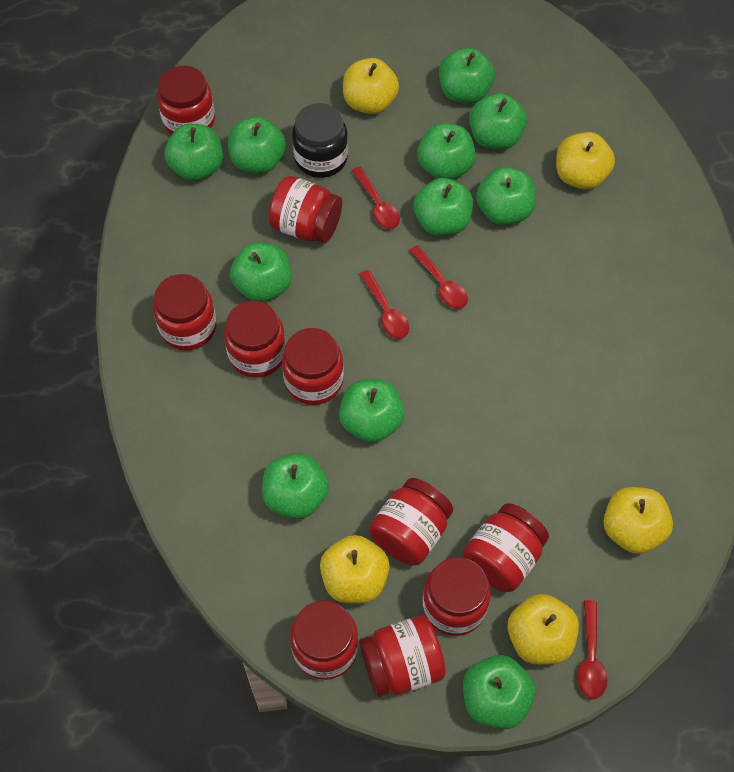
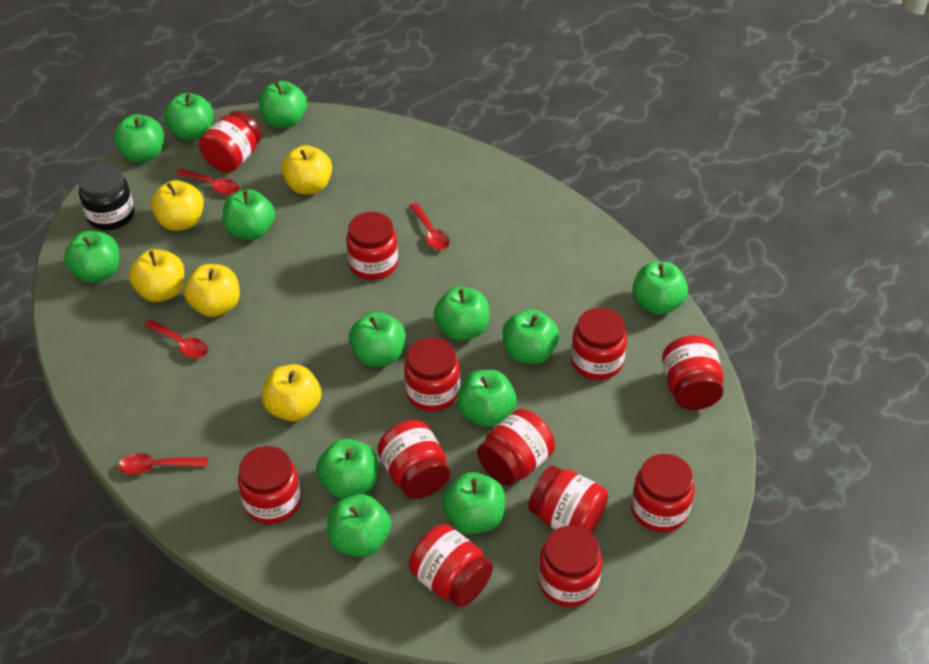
green apple: [165,124,223,181] [228,117,286,174] [230,243,292,302] [262,453,329,519] [339,379,404,443] [414,178,473,236] [417,123,476,180] [439,47,495,104] [463,655,535,729] [469,93,527,150] [476,167,535,225] = 11 -> [64,231,119,283] [114,114,164,163] [164,93,213,141] [223,189,275,240] [259,81,307,128] [316,439,378,499] [327,494,391,557] [349,312,406,367] [434,286,489,341] [442,472,505,534] [457,370,517,427] [503,309,559,364] [632,262,688,315] = 13
red jar: [153,274,216,351] [157,66,215,135] [224,301,286,378] [268,176,342,243] [282,328,344,405] [290,601,358,680] [360,616,446,697] [369,478,453,566] [423,557,491,636] [463,503,549,592] = 10 -> [199,111,261,173] [238,446,301,524] [346,212,398,280] [377,420,450,499] [404,338,460,411] [409,524,493,607] [477,409,555,486] [528,465,608,533] [538,525,602,607] [571,308,627,380] [631,454,695,532] [662,335,724,410] = 12

